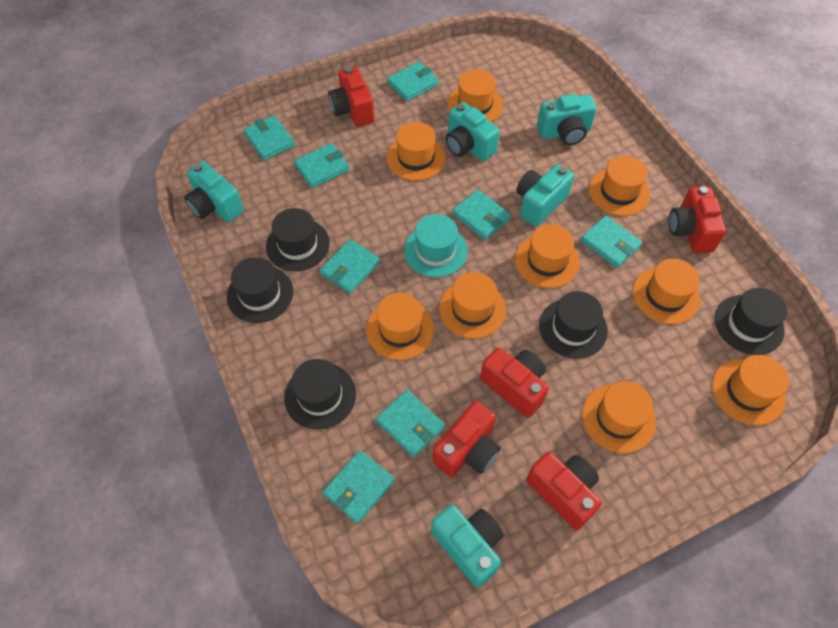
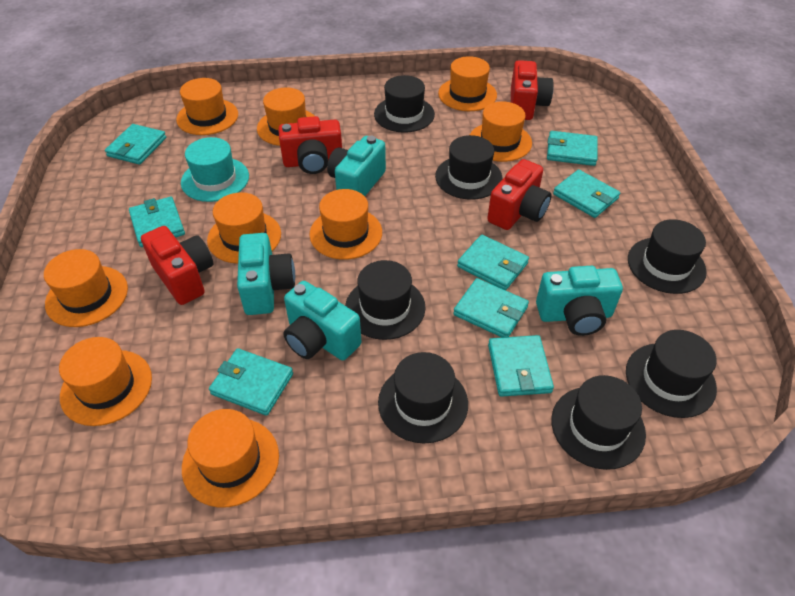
black hat: [227,257,293,323] [266,208,330,271] [284,359,356,430] [539,291,608,359] [715,288,787,355] = 5 -> [345,260,426,340] [374,75,435,133] [378,352,468,443] [435,135,503,200] [551,375,646,470] [626,330,717,418] [628,219,707,294] = 7
red camera: [328,66,374,127] [433,401,501,477] [480,347,549,418] [526,452,602,530] [668,186,726,253] = 5 -> [141,226,213,305] [278,116,342,174] [487,159,551,230] [511,60,553,120] = 4
turquoise camera: [184,161,244,222] [431,505,504,587] [445,102,500,161] [516,164,574,227] [537,94,597,145] = 5 -> [237,233,295,315] [283,281,361,360] [327,136,386,196] [536,266,623,336] = 4

